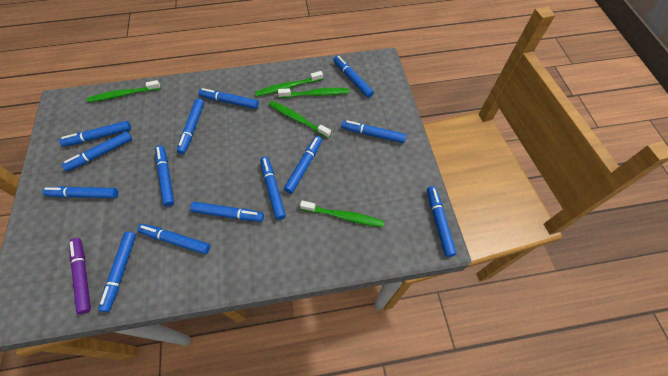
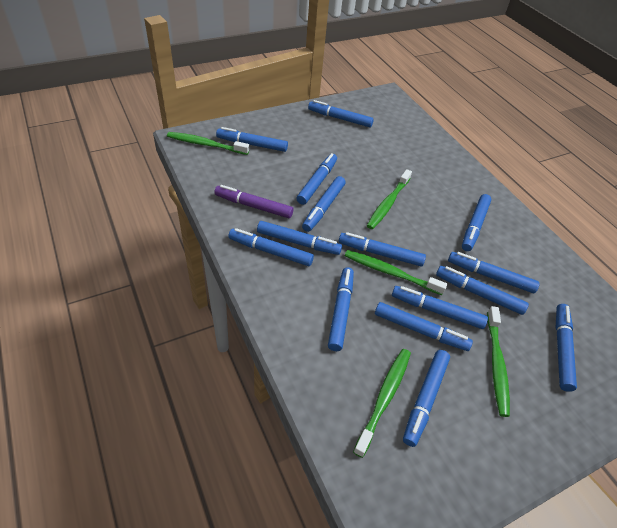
blue marker: [42,186,118,198] [59,121,131,147] [62,131,132,171] [98,232,136,312] [137,224,210,254] [155,145,174,207] [177,98,204,154] [190,202,264,222] [198,88,259,109] [260,157,286,220] [284,136,322,194] [333,56,374,98] [341,120,406,143] [427,186,456,257] = 14 -> [216,127,288,152] [228,228,314,266] [257,221,342,255] [296,153,337,205] [302,176,346,232] [308,100,374,127] [328,267,354,351] [339,232,426,267] [375,302,473,351] [392,286,488,329] [403,350,450,447] [436,266,529,315] [448,252,540,293] [462,194,491,251] [555,304,577,392] = 15

